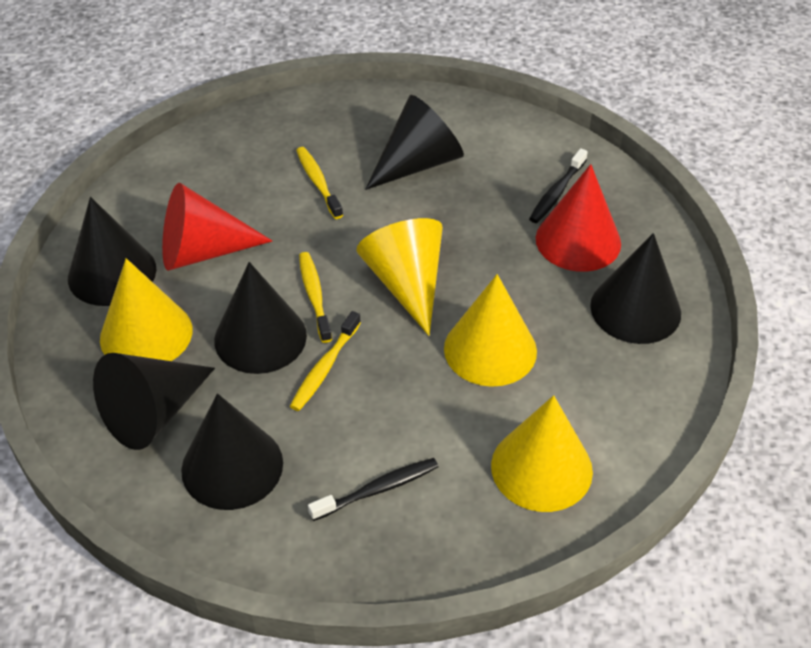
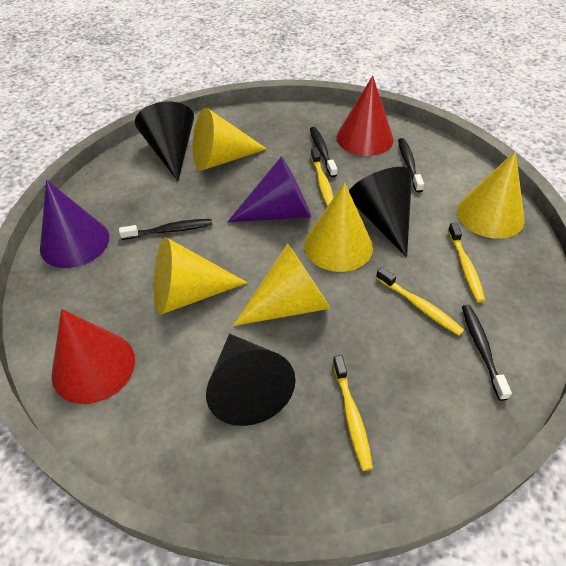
black cone: [68,197,156,306] [93,353,215,450] [181,393,283,510] [214,262,307,374] [366,95,464,190] [590,233,681,344] = 6 -> [135,102,194,181] [206,334,296,426] [349,167,412,257] = 3
black toothbrush: [308,458,438,521] [529,148,588,223] = 2 -> [119,219,212,240] [310,127,337,177] [398,138,424,193] [462,305,512,401] = 4
purple cone: none = 0 -> [40,180,109,268] [227,156,311,222] = 2
yellow cone: [100,258,192,361] [356,218,443,336] [444,274,537,387] [491,395,593,512] = 4 -> [154,237,248,315] [193,108,267,171] [233,243,331,326] [304,183,373,272] [457,151,525,239] = 5
yellow toothbrush: [290,311,361,411] [296,147,343,219] [299,252,332,343] = 3 -> [311,147,334,206] [333,355,373,471] [376,267,464,336] [448,223,485,303] = 4

